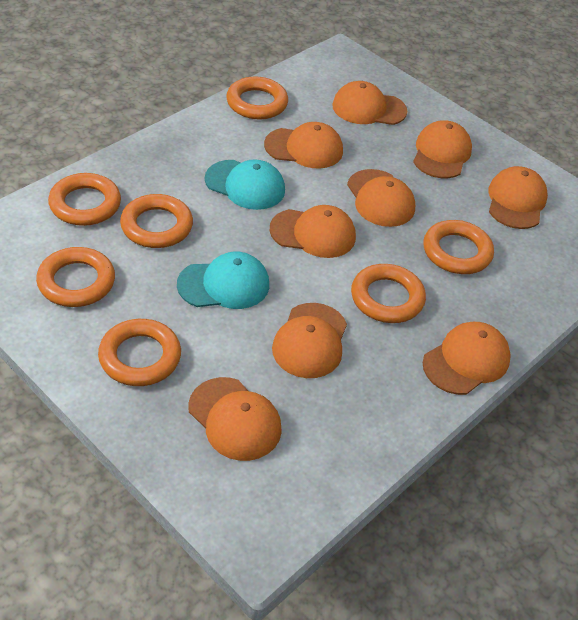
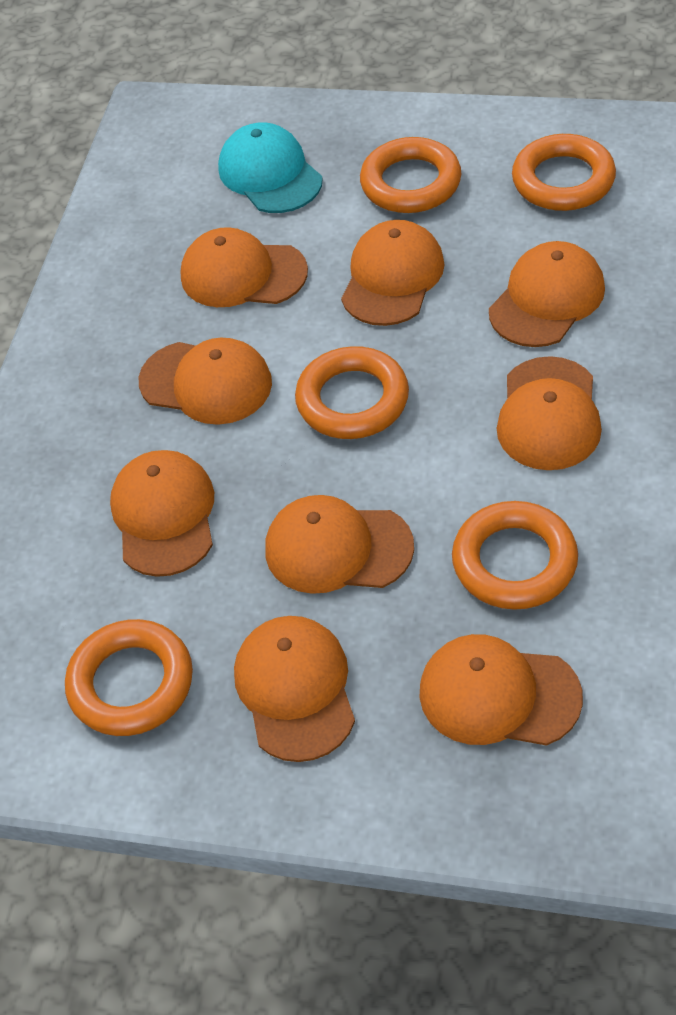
orange ring: [36,247,115,307] [48,173,121,226] [98,319,181,386] [120,194,193,248] [226,76,288,120] [351,264,426,323] [423,220,494,274] = 7 -> [65,619,193,736] [295,346,409,439] [360,137,462,213] [452,501,578,610] [512,134,616,211] = 5
turquoise cap: [177,251,269,309] [205,160,285,210] = 2 -> [218,122,323,213] = 1

